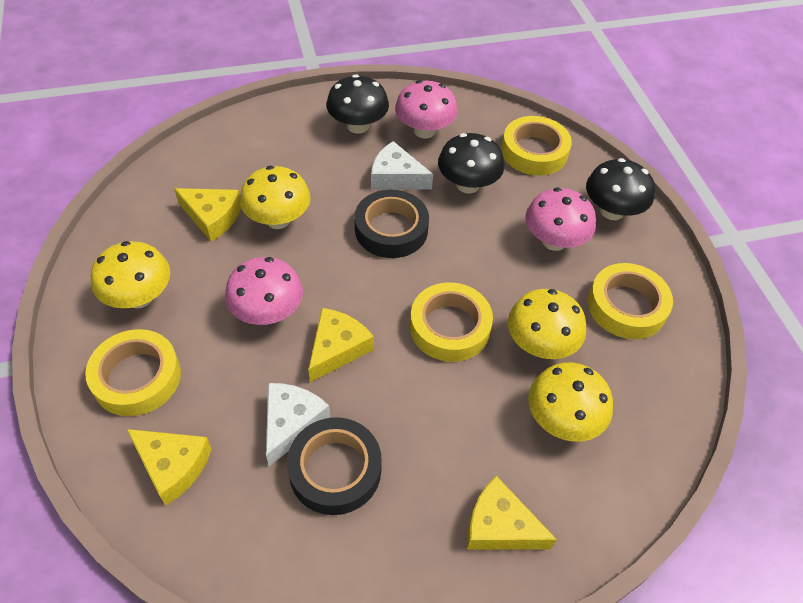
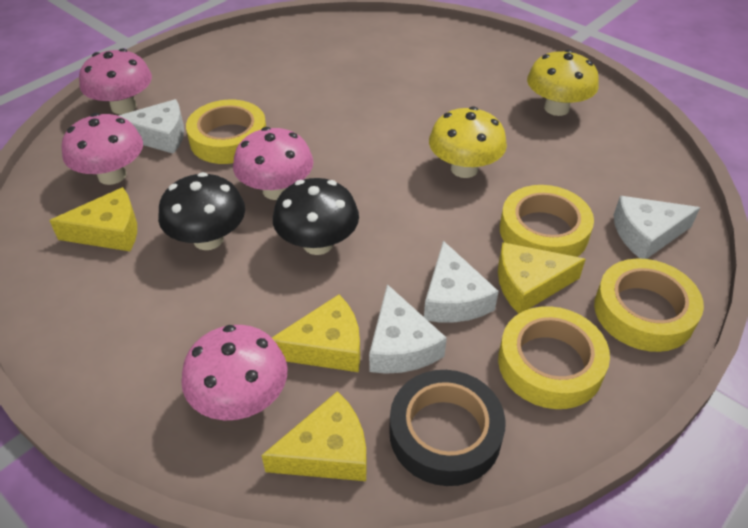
black mushroom: [326,74,389,134] [438,133,504,193] [586,158,655,220] = 3 -> [158,172,245,250] [273,178,359,255] = 2
black tape: [287,417,382,515] [355,189,429,258] = 2 -> [389,370,506,486] = 1
pink mushroom: [225,257,303,325] [395,80,458,138] [525,187,596,251] = 3 -> [62,113,143,185] [79,48,152,114] [181,325,287,420] [233,127,313,200] = 4
white cheese: [266,383,330,466] [371,141,433,190] = 2 -> [118,99,184,154] [369,284,447,374] [424,241,499,322] [614,196,700,259] = 4
yellow mushroom: [91,241,170,308] [240,166,311,229] [508,289,586,359] [528,362,613,442] = 4 -> [429,106,507,178] [527,50,599,116] = 2

